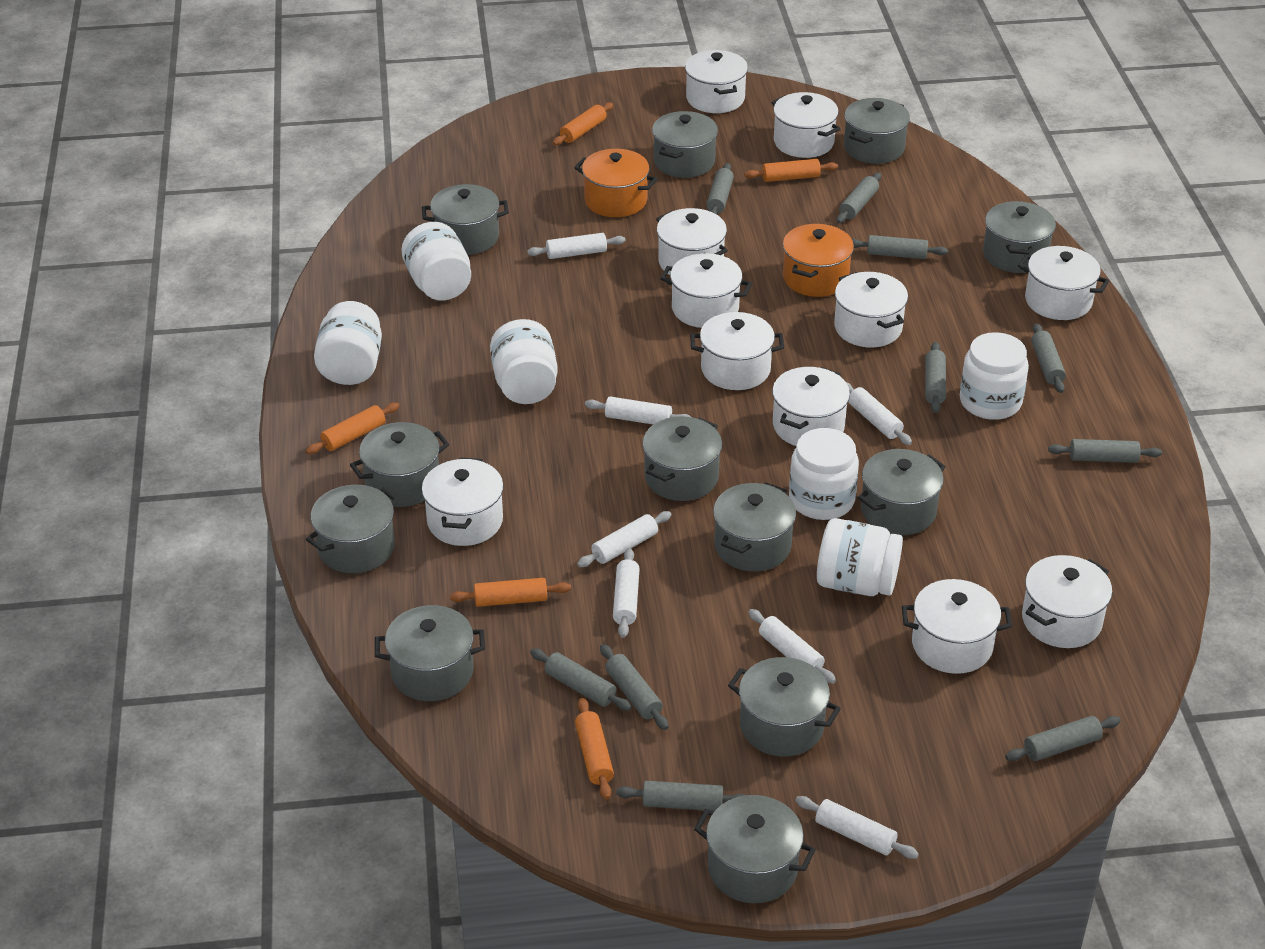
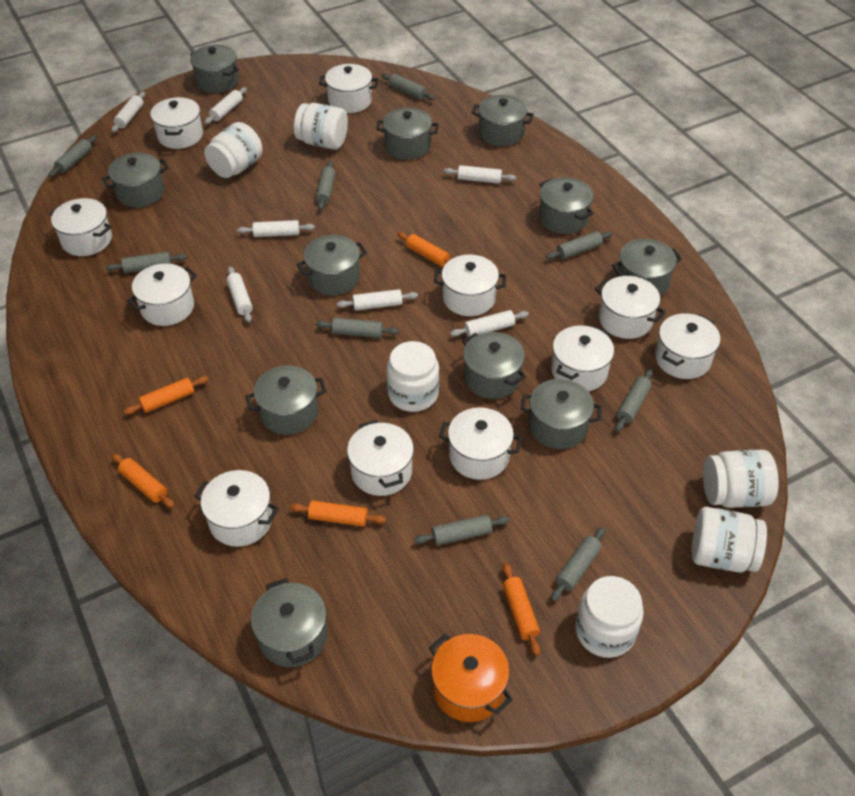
grey pot: [306,485,399,573] [350,422,449,507] [375,605,485,701] [422,184,509,255] [642,416,722,501] [652,111,718,178] [694,795,816,903] [713,483,796,571] [728,657,841,757] [844,98,910,164] [858,449,946,535] [983,201,1056,273] = 12 -> [102,153,169,208] [190,45,239,93] [246,366,326,435] [251,578,327,667] [297,235,367,295] [376,108,439,160] [462,332,526,399] [472,95,534,146] [521,379,602,449] [539,177,594,234] [612,239,682,296] = 11
grey rolling pin: [530,649,632,711] [600,644,669,730] [616,781,745,811] [707,163,734,215] [837,172,881,223] [852,235,948,259] [925,342,946,413] [1005,716,1121,761] [1031,323,1066,393] [1048,439,1162,463] = 10 -> [48,135,97,177] [106,252,187,273] [316,161,335,210] [316,318,399,338] [382,73,435,100] [414,515,509,545] [546,231,613,259] [551,527,605,601] [615,369,653,432] = 9
orange pot: [574,149,657,217] [783,224,854,297] = 2 -> [429,634,513,722] = 1

